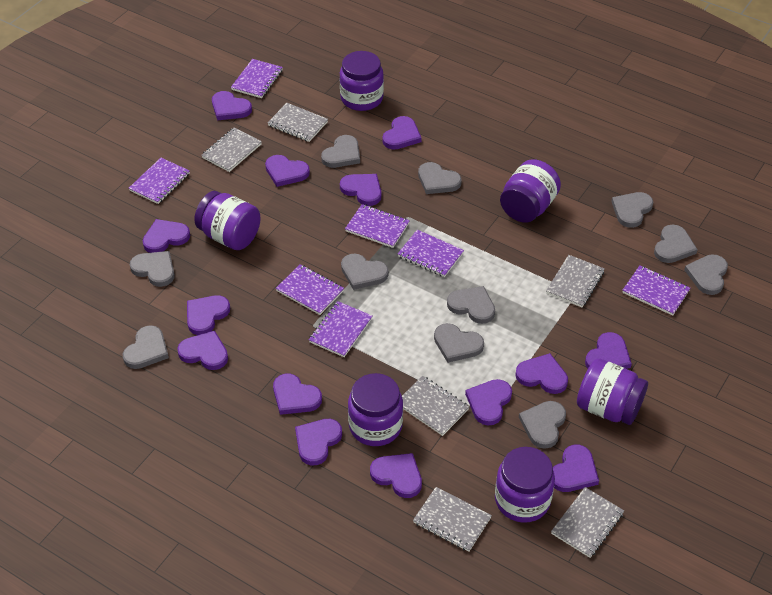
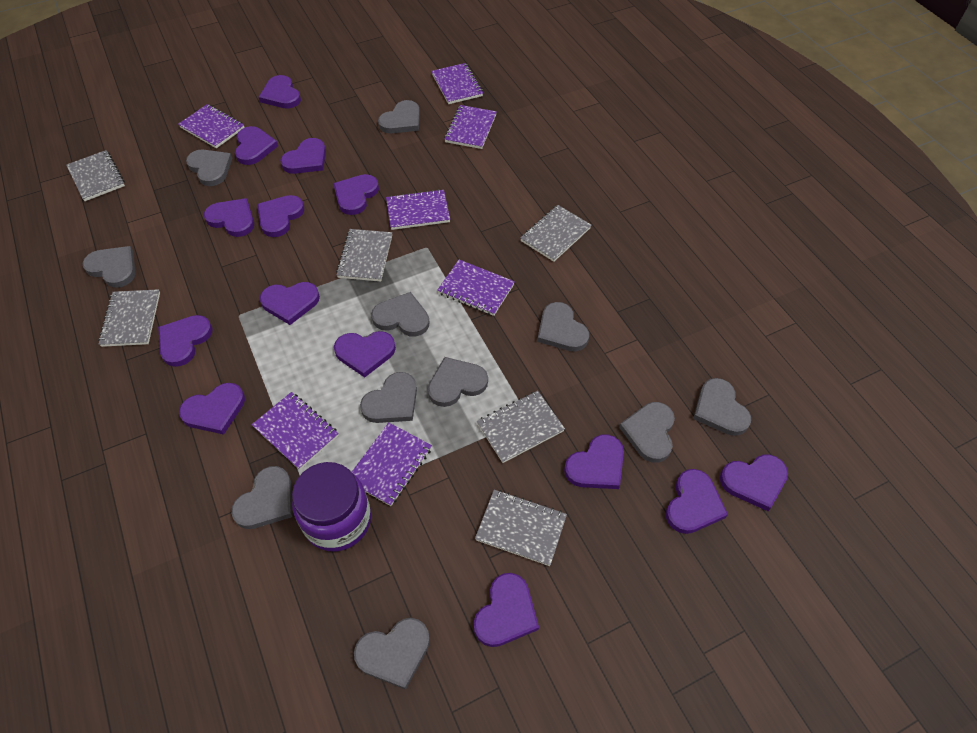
purple jar: [194,191,261,250] [340,51,384,111] [348,373,403,446] [495,447,555,523] [500,159,561,222] [577,358,648,425] = 6 -> [292,462,371,552] = 1

